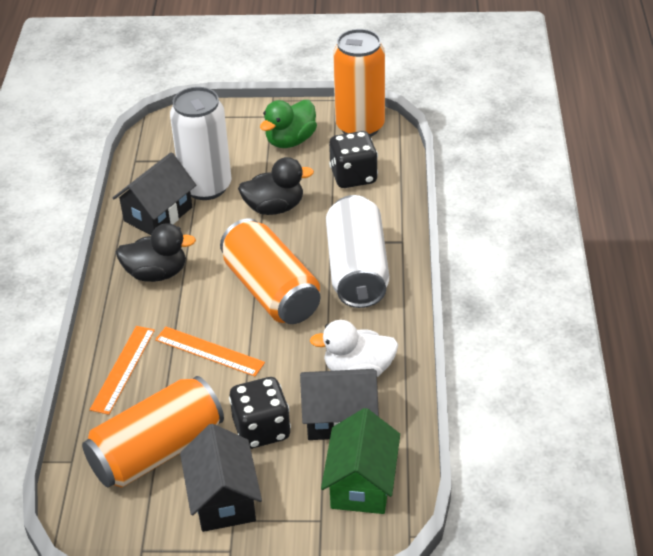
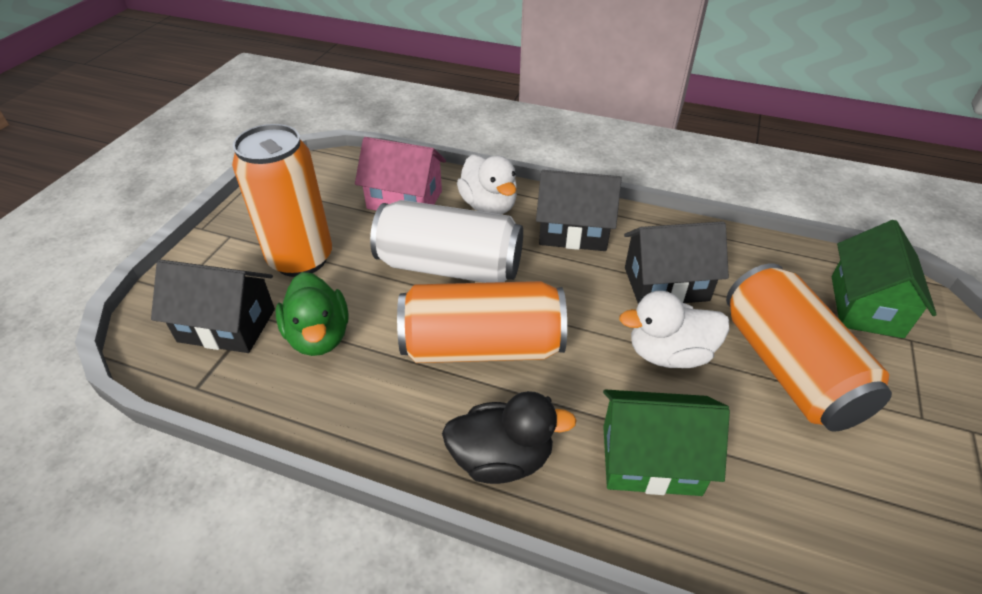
black dice: [229,377,291,449] [329,131,378,188] = 2 -> none = 0
black duck: [116,223,196,282] [238,157,314,215] = 2 -> [442,391,577,484] = 1
green house: [321,408,400,514] = 1 -> [603,389,730,496] [832,220,937,338] = 2
orange ruler: [90,326,155,415] [155,327,265,376] = 2 -> none = 0
pink house: none = 0 -> [355,137,446,210] = 1
white can: [170,87,232,200] [326,195,389,308] = 2 -> [370,200,523,283] = 1
white duck: [310,320,398,377] = 1 -> [457,154,517,215] [619,291,729,368] = 2

